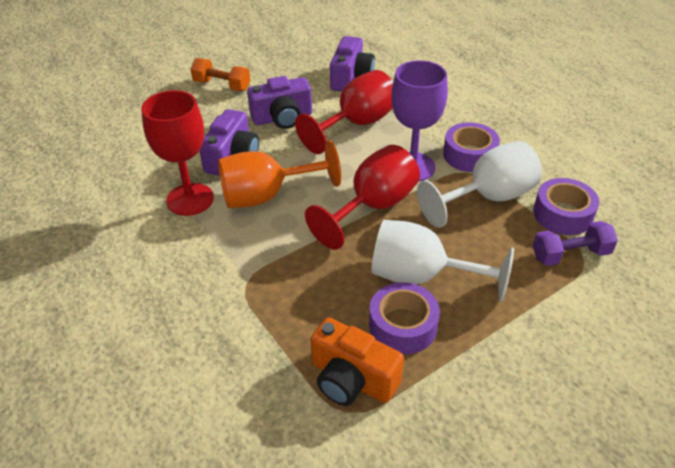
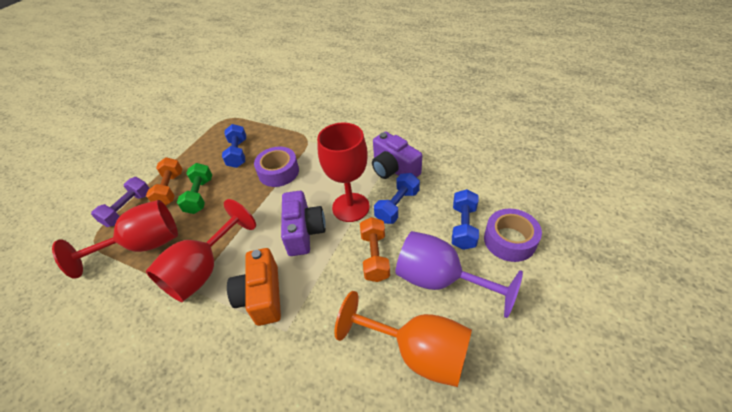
blue dumbbell: none = 0 -> [222,124,246,168] [374,173,420,224] [452,189,479,250] = 3
green dumbbell: none = 0 -> [177,163,212,214] = 1
orange dumbbell: [190,58,250,91] = 1 -> [146,157,182,206] [360,217,390,282] = 2
purple camera: [200,109,259,176] [247,76,312,129] [330,36,375,92] = 3 -> [281,191,326,256] [372,131,422,179] = 2
purple tape: [369,282,440,354] [443,122,500,172] [533,178,599,235] = 3 -> [254,147,299,187] [484,209,542,262] = 2
white goblet: [371,220,514,302] [417,141,542,228] = 2 -> none = 0

